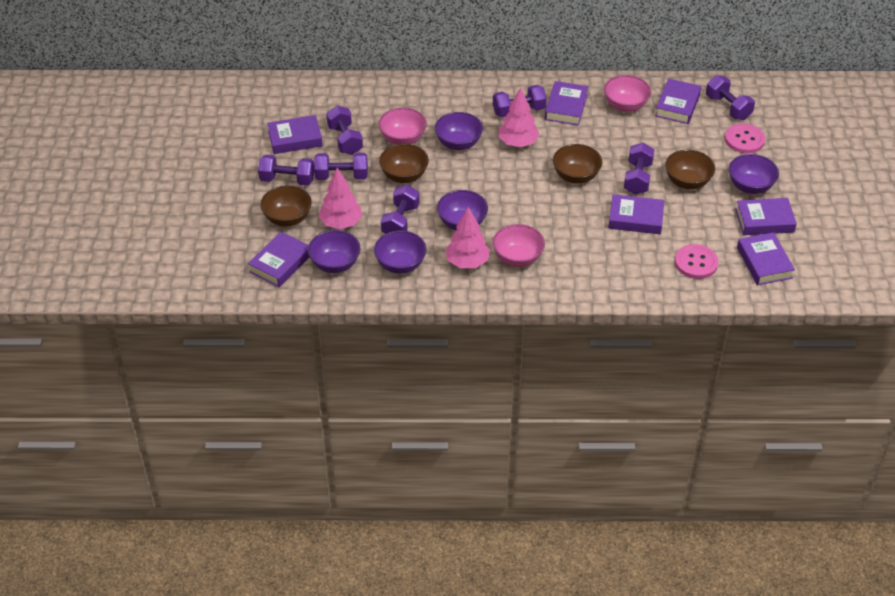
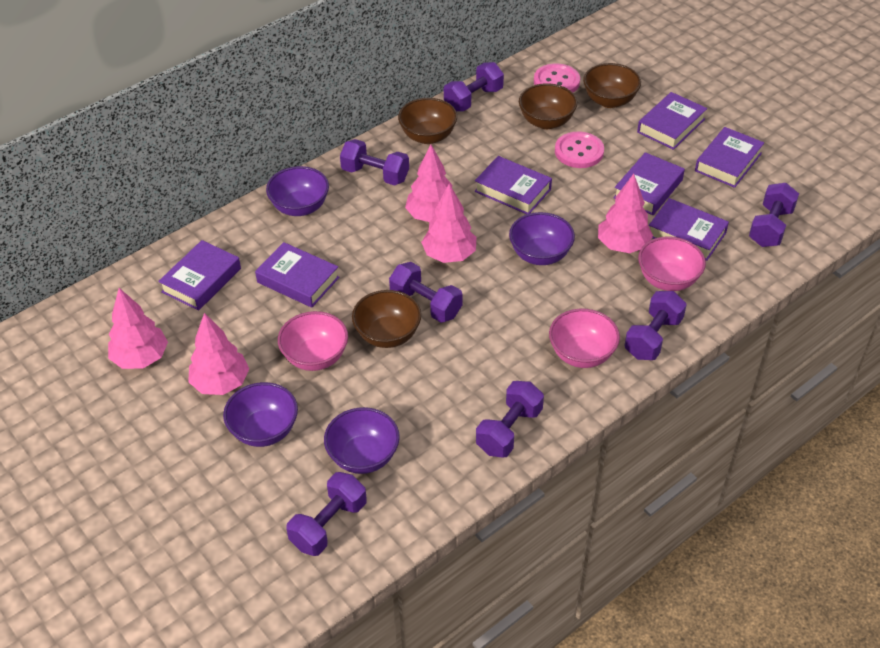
pink tree: [319,168,362,229] [445,207,490,268] [498,87,539,147] = 3 -> [108,288,168,369] [188,313,249,395] [405,144,453,222] [421,183,476,263] [598,174,653,253] = 5
purple bowl: [308,230,360,273] [374,230,426,274] [435,112,483,150] [437,190,488,231] [729,154,779,194] = 5 -> [223,382,298,447] [266,166,329,216] [324,407,400,474] [509,212,575,265] = 4

